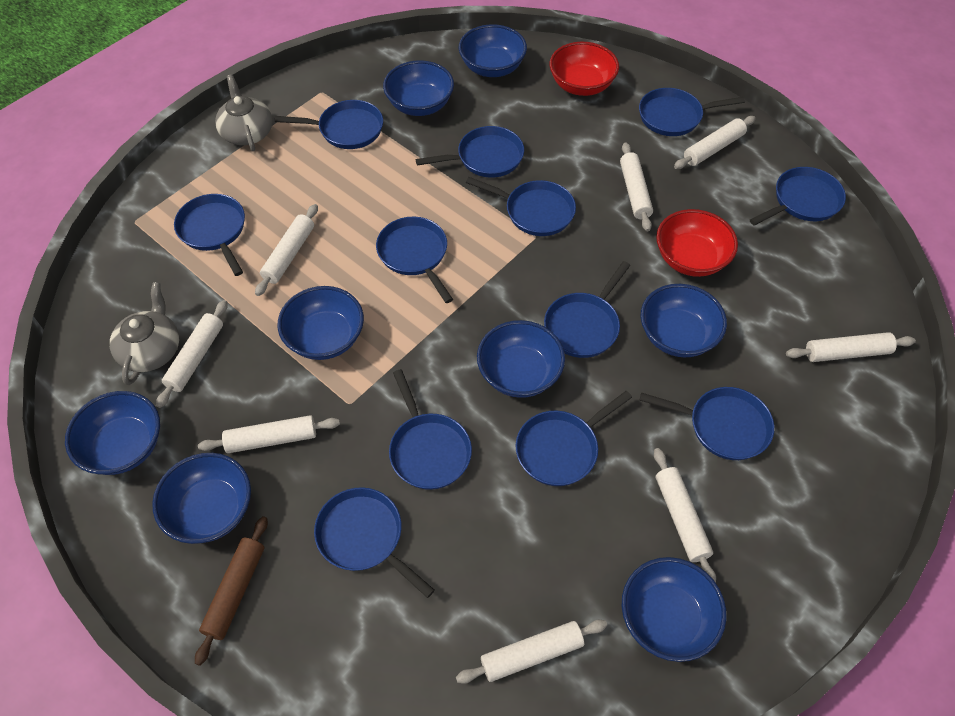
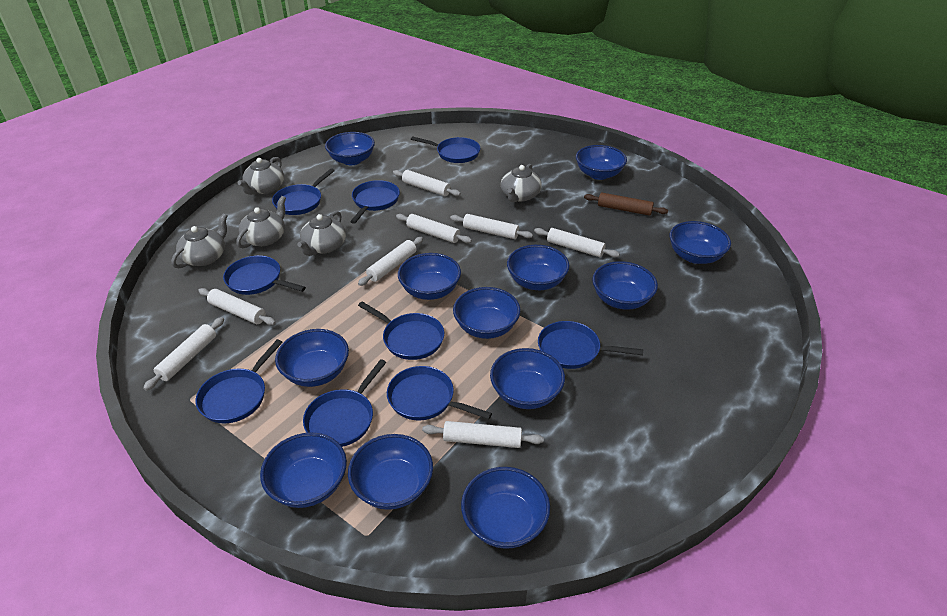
blue bowl: [65,391,160,475] [152,453,251,544] [278,286,364,360] [383,60,454,116] [459,24,527,77] [477,320,565,398] [622,557,727,662] [641,284,727,358] = 8 -> [260,432,347,508] [275,329,349,387] [325,132,375,165] [348,434,433,510] [398,253,461,300] [453,287,521,339] [461,467,550,549] [490,348,565,409] [507,245,570,290] [576,145,627,180] [592,261,658,310] [670,221,731,264] = 12
blue pan: [174,194,245,276] [275,100,383,149] [314,487,435,598] [376,217,453,303] [389,369,472,490] [416,126,524,178] [466,177,576,236] [515,391,632,486] [544,261,631,358] [639,88,745,136] [639,387,774,460] [750,167,846,226] = 12 -> [195,339,283,423] [223,256,306,295] [272,168,335,215] [303,359,387,447] [350,180,400,224] [358,302,444,360] [387,366,492,420] [411,136,480,163] [538,321,643,369] = 9
grey teapot: [110,282,179,385] [215,74,273,151] = 2 -> [171,213,227,268] [236,196,286,248] [237,157,284,195] [297,211,346,256] [501,164,542,202] = 5
red bowl: [549,42,619,96] [656,209,738,277] = 2 -> none = 0

